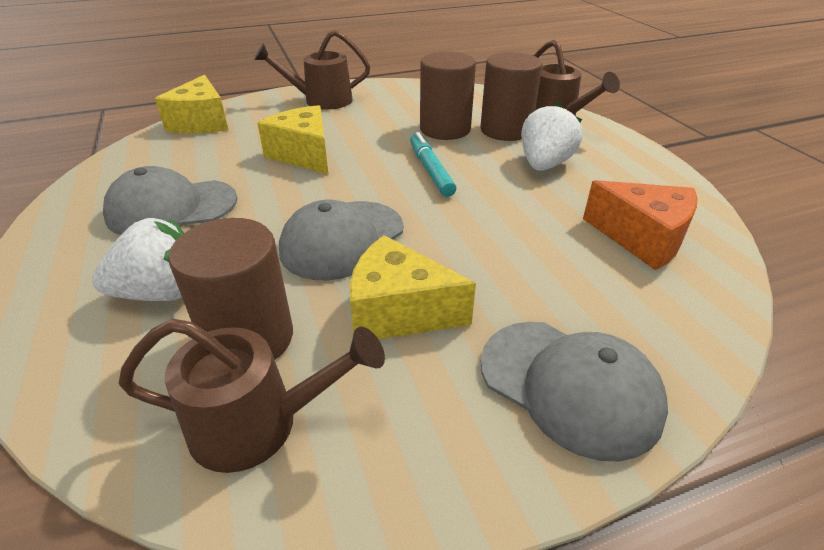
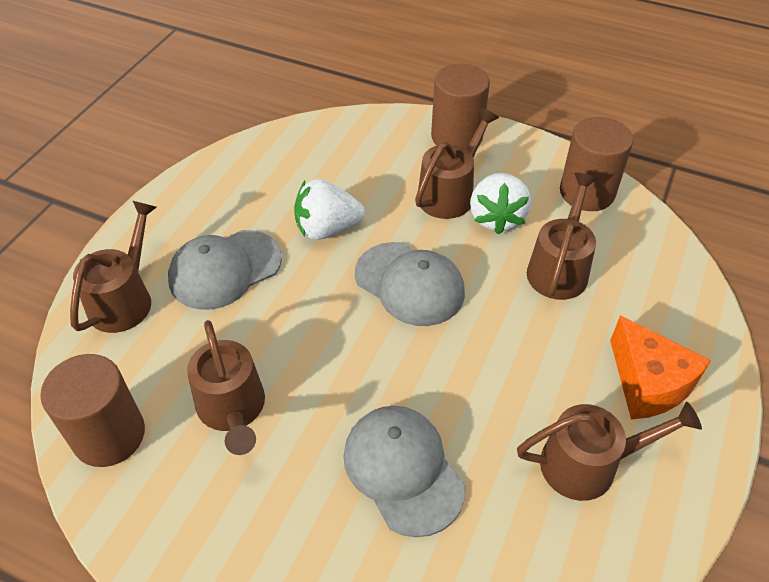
brown watering can: [119,319,385,473] [254,30,370,110] [534,39,620,116] = 3 -> [70,201,157,333] [187,320,265,455] [415,108,499,219] [517,402,702,501] [527,173,598,300] = 5
turquoise marker: [410,132,456,197] = 1 -> none = 0
yellow cheese: [155,75,228,134] [257,105,328,174] [349,235,476,339] = 3 -> none = 0

